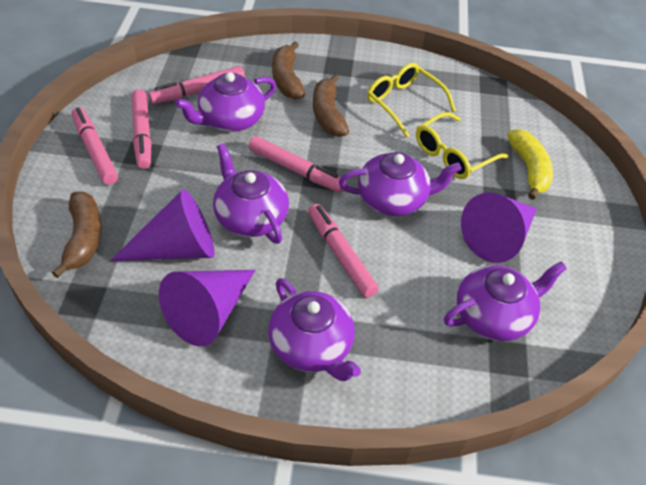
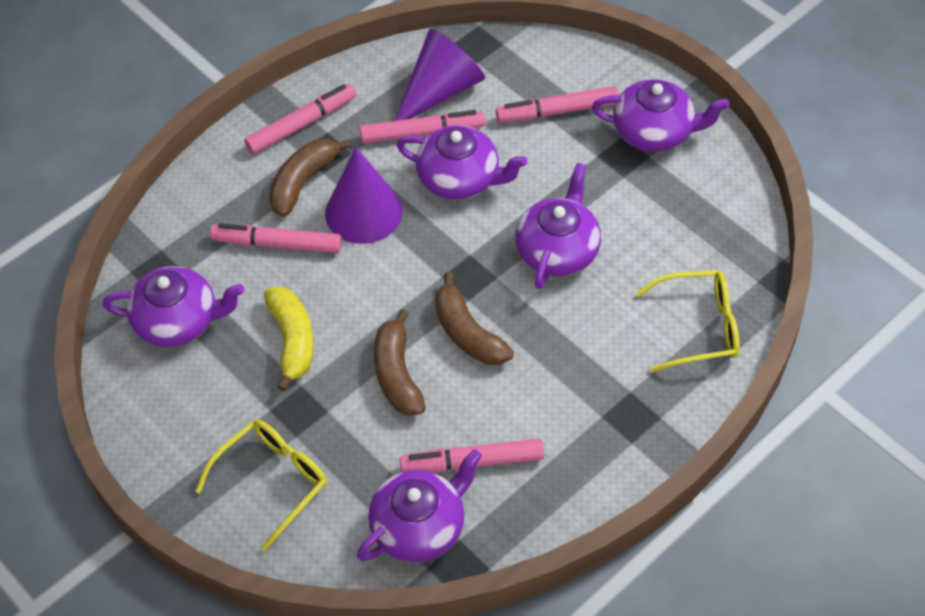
purple cone: [110,189,215,261] [159,270,255,346] [461,192,537,263] = 3 -> [325,147,403,244] [395,28,485,121] = 2

